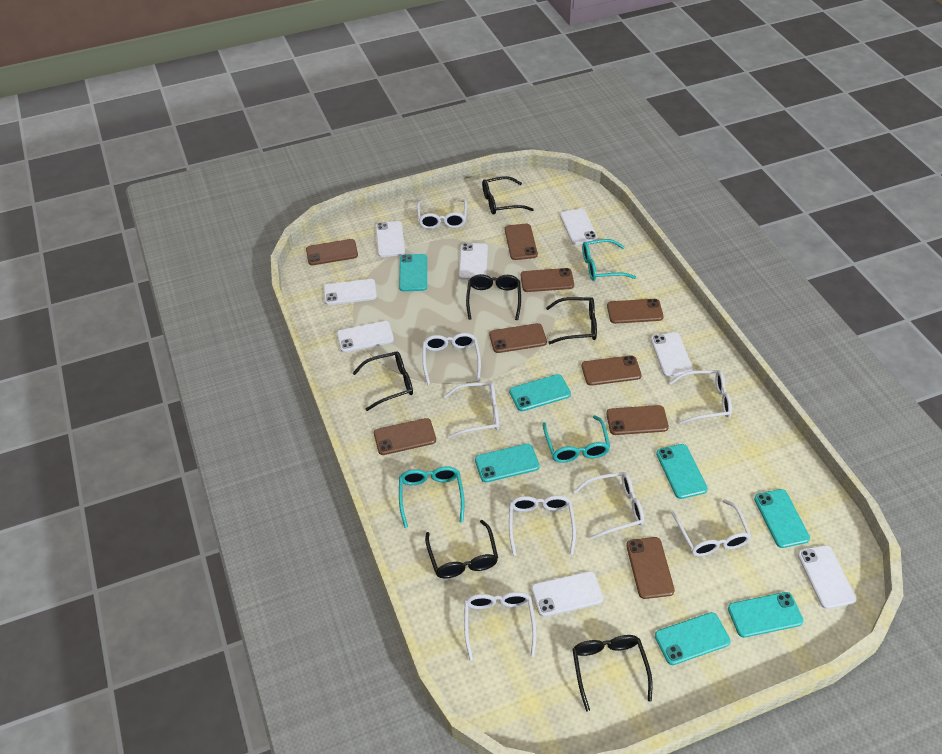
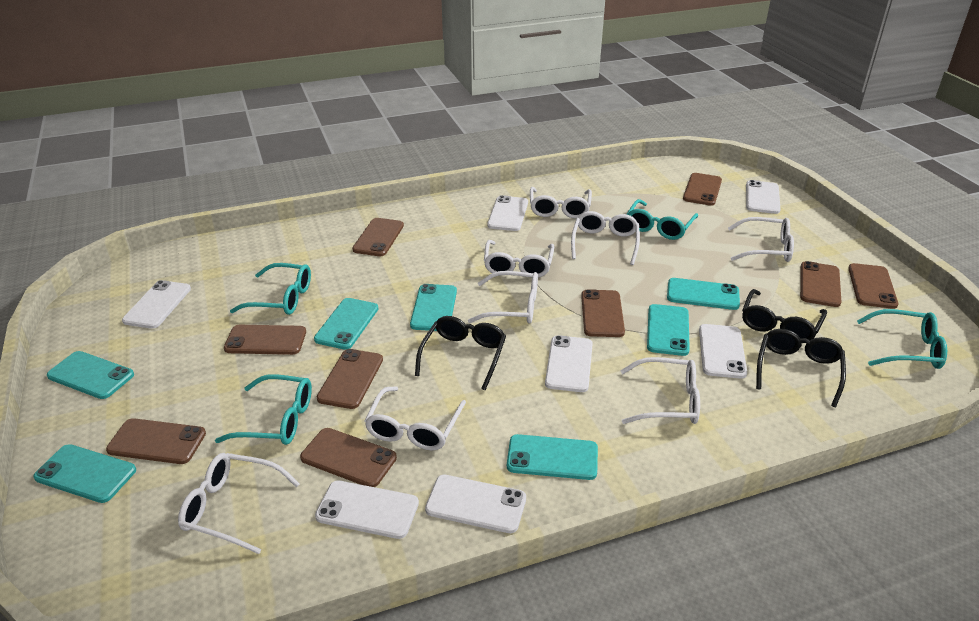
black glasses: [353,351,413,411] [425,520,498,578] [466,274,521,320] [482,176,534,215] [546,297,597,344] [572,635,652,712] = 6 -> [415,316,506,390] [742,289,827,343] [756,329,846,407] = 3
turquoise glasses: [399,466,465,528] [543,415,610,463] [582,239,636,281] = 3 -> [215,374,312,445] [230,263,311,315] [627,199,698,240] [857,309,947,369] = 4
white phone: [323,279,377,305] [337,321,394,353] [376,221,405,257] [459,243,488,280] [531,571,603,617] [560,209,598,245] [651,332,693,377] [798,545,857,609] = 8 -> [122,280,191,329] [315,480,419,539] [425,475,526,533] [487,195,528,231] [545,335,593,392] [699,324,747,379] [746,180,781,214] = 7

